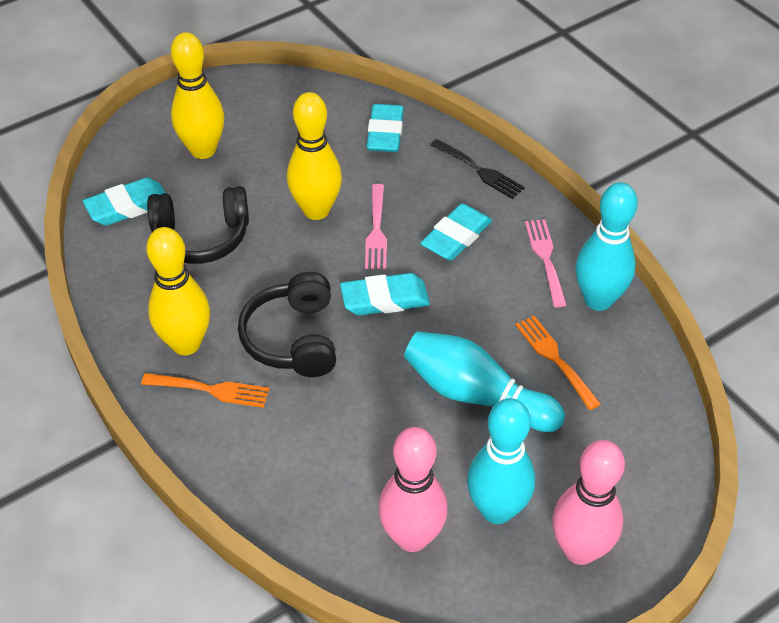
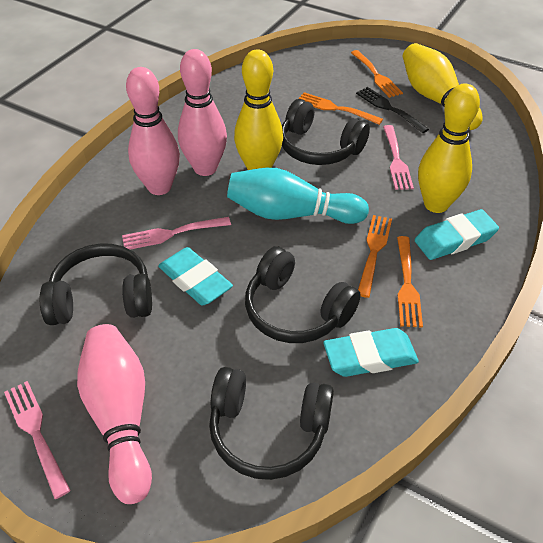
black headphones: [147,186,249,264] [238,272,336,377] = 2 -> [40,244,152,325] [209,367,334,480] [245,246,361,343] [282,99,370,165] = 4
orange fork: [141,373,269,408] [515,316,601,410] = 2 -> [299,92,383,125] [351,50,403,98] [358,215,392,298] [397,236,423,328] = 4
pink bowling pin: [378,427,448,552] [552,440,625,565] = 2 -> [77,324,152,504] [126,67,180,195] [178,49,227,176] = 3
pink fork: [365,184,387,269] [525,219,567,307] = 2 -> [4,381,71,499] [122,217,231,250] [383,125,414,190] = 3
turquoise bowling pin: [404,331,565,432] [467,398,535,524] [575,182,638,311] = 3 -> [227,168,369,224] = 1
turquoise eraser: [83,178,166,226] [340,273,430,316] [366,104,404,152] [420,203,492,261] = 4 -> [158,247,233,305] [323,328,419,377] [415,209,499,260] = 3

